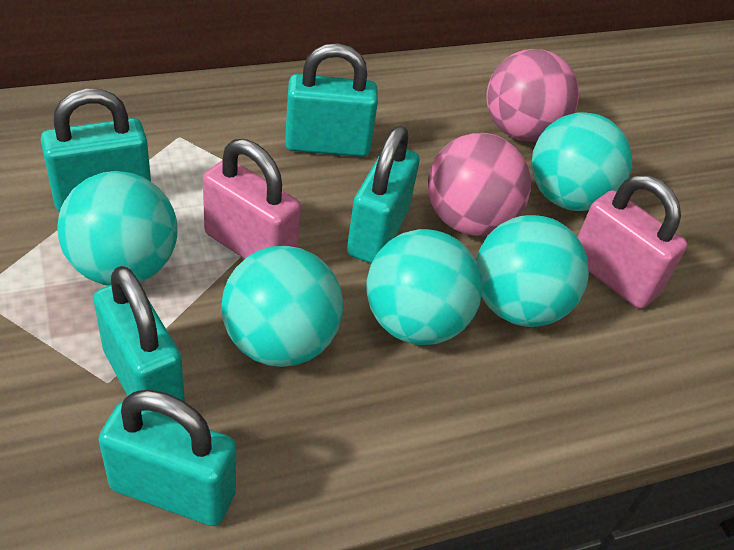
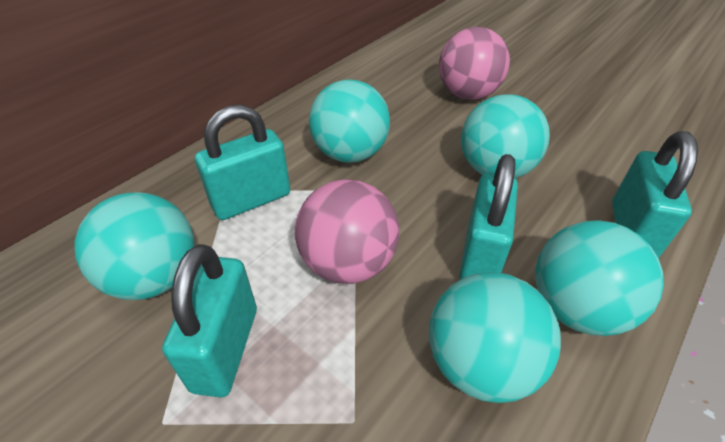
pink padlock: [203,139,301,259] [577,175,688,309] = 2 -> none = 0
turquoise padlock: [41,88,151,212] [93,266,185,402] [98,390,236,526] [285,43,378,157] [347,126,420,263] = 5 -> [162,244,257,397] [195,105,290,220] [459,154,518,280] [612,131,698,258] = 4

